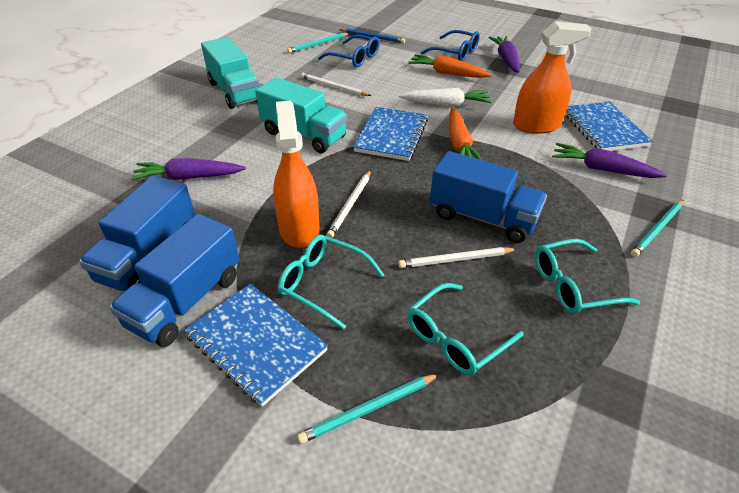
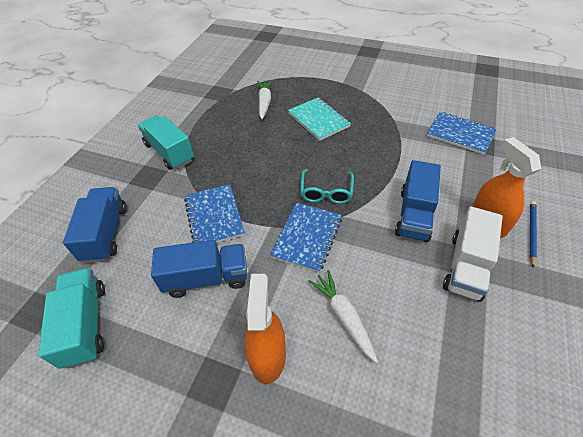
blue glasses: [318,35,379,67] [420,30,480,61] = 2 -> none = 0
orange carrot: [408,54,491,78] [449,108,482,160] = 2 -> none = 0
purple carrot: [130,158,246,180] [488,36,520,73] [552,143,667,178] = 3 -> none = 0
turquoise glasses: [278,235,384,330] [407,283,524,375] [535,239,640,314] = 3 -> [301,169,354,204] = 1
turquoise notebook: none = 0 -> [288,97,351,141] = 1
turquoise pencil: [287,33,349,53] [297,374,439,444] [631,200,683,257] = 3 -> none = 0
white carrot: [399,88,492,106] = 1 -> [257,80,272,119] [308,270,378,363] = 2
white pencil: [301,73,371,96] [326,170,371,238] [398,247,517,268] = 3 -> none = 0
white truck: none = 0 -> [443,206,503,302] = 1

